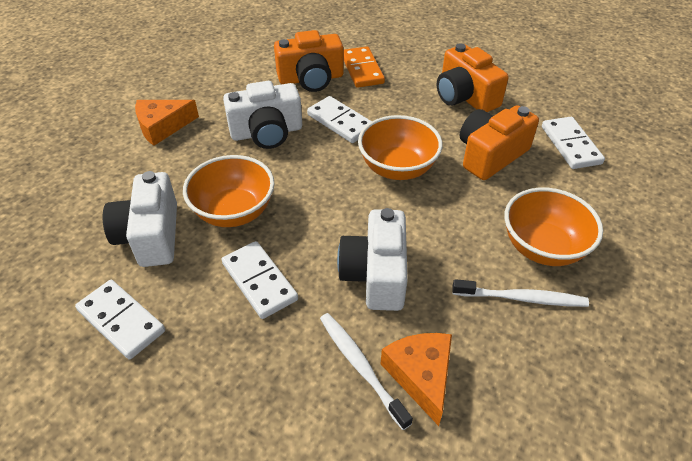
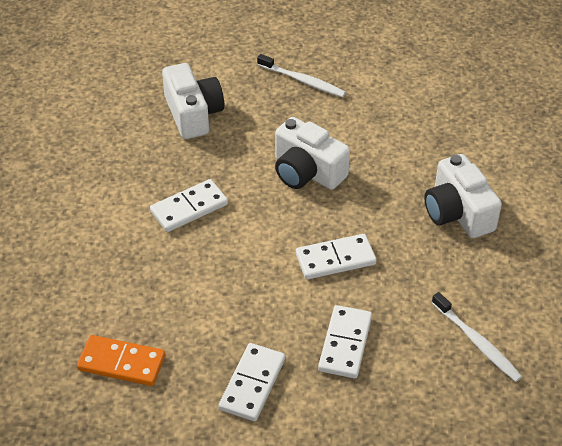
orange bowl: [183,155,274,227] [358,115,443,180] [504,188,603,266] = 3 -> none = 0
orange camera: [274,30,344,92] [437,43,509,112] [460,105,539,180] = 3 -> none = 0
orange cheese: [135,100,199,146] [381,333,452,426] = 2 -> none = 0

